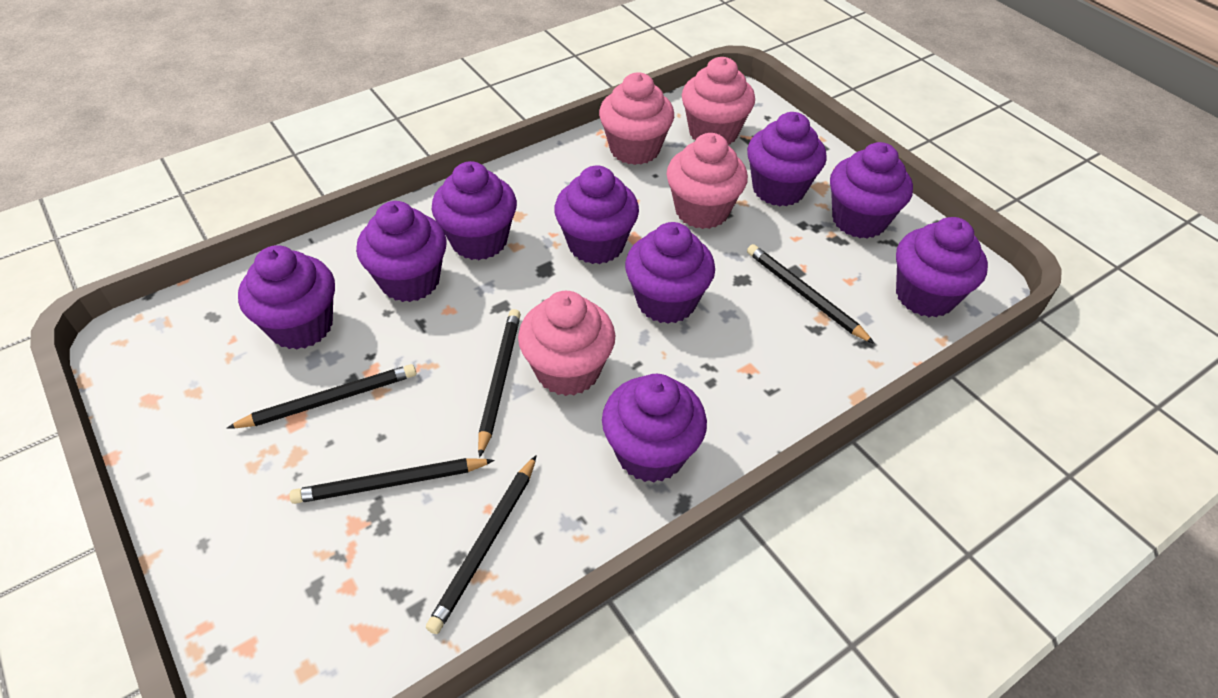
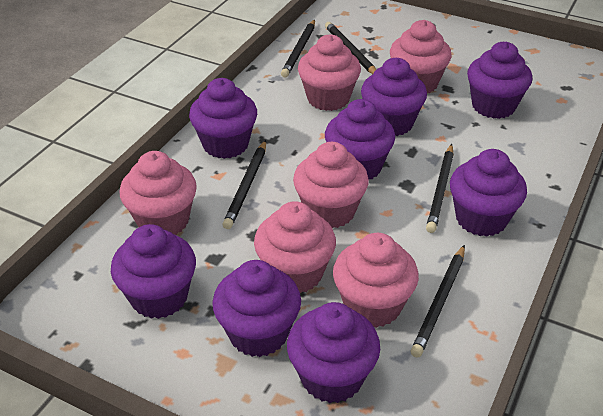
pink cupcake: [518,291,615,396] [599,72,674,165] [666,133,748,229] [682,57,755,145] = 4 -> [120,151,197,235] [254,201,336,293] [293,142,369,228] [298,34,361,111] [333,233,419,328] [390,20,452,93] = 6
purple cupcake: [238,245,335,350] [356,201,447,302] [432,161,517,260] [554,165,639,264] [602,374,707,483] [625,222,715,324] [747,112,827,206] [830,142,913,239] [896,217,988,317] = 9 -> [111,224,196,319] [189,78,257,159] [212,260,301,357] [287,302,380,403] [325,99,395,179] [361,58,427,136] [450,149,527,237] [467,42,532,119] = 8

